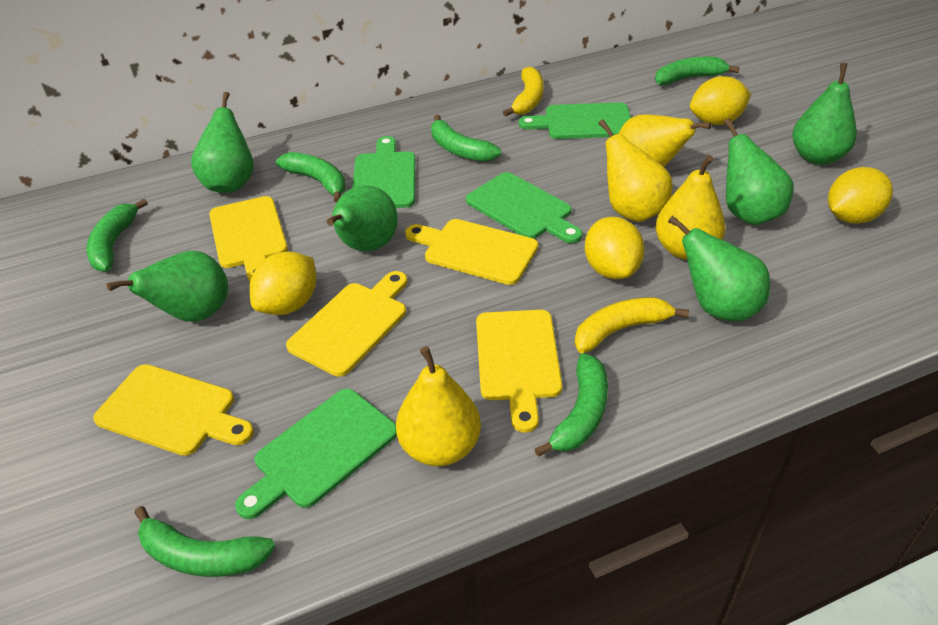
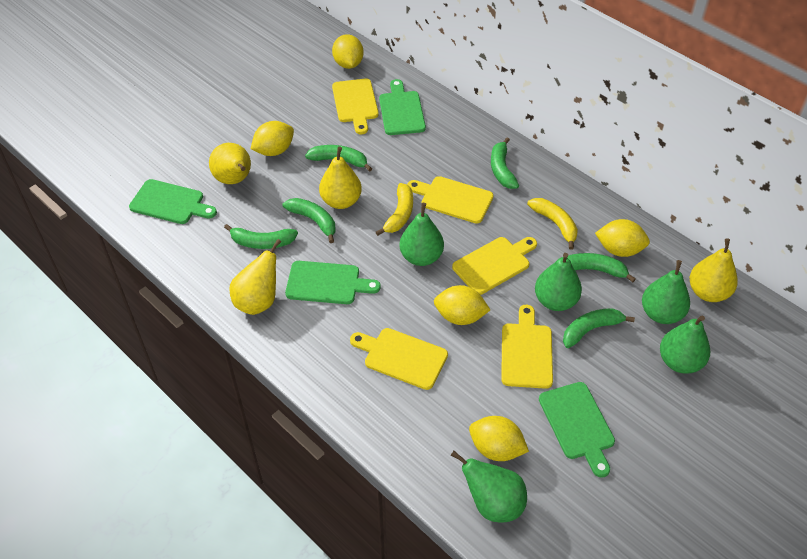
green pear: [106,251,228,322] [191,92,254,193] [327,185,398,251] [668,215,770,321] [724,118,794,225] [792,63,857,165] = 6 -> [399,203,444,266] [451,451,527,523] [535,253,582,311] [642,260,690,324] [660,315,710,374] = 5
yellow lemon: [250,252,316,315] [585,217,645,279] [690,76,751,125] [828,167,893,224] = 4 -> [251,121,294,156] [332,34,364,69] [434,285,490,325] [469,416,529,461] [595,219,650,257] = 5

